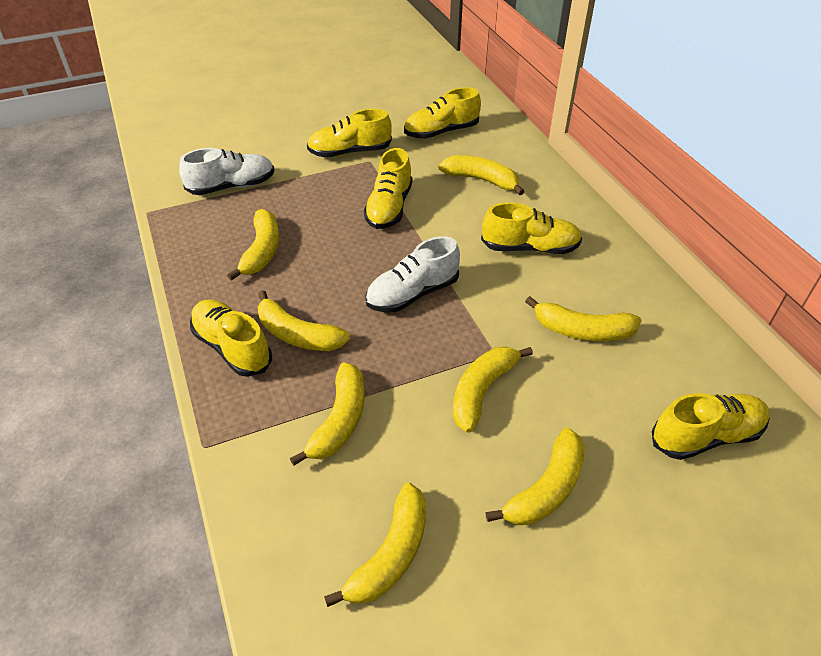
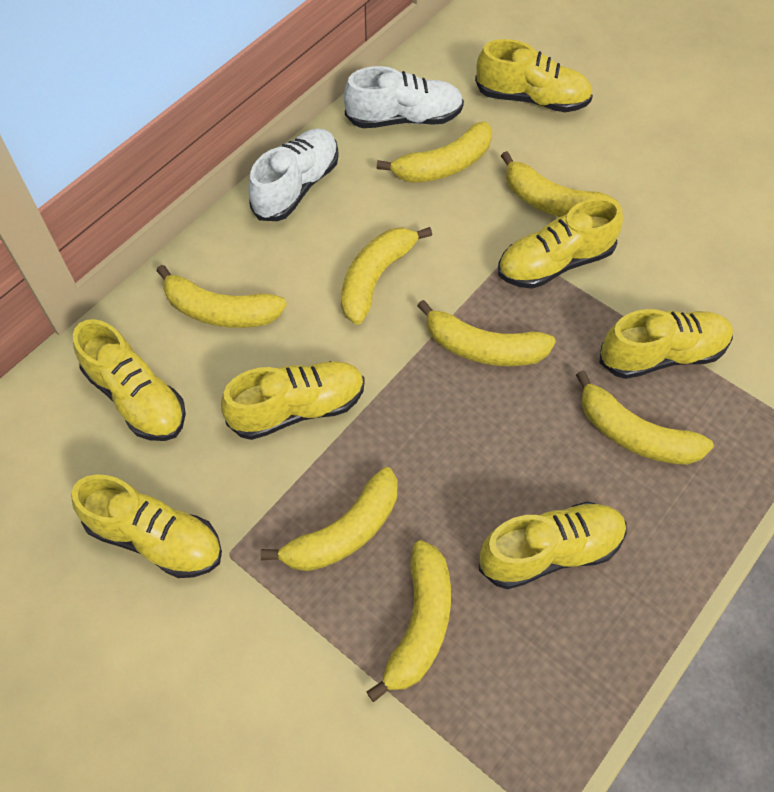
yellow shoe: [190,299,272,377] [307,109,392,157] [364,148,412,229] [404,87,481,139] [481,202,582,254] [652,393,770,460] = 6 -> [71,474,222,578] [73,319,186,441] [221,361,365,440] [475,39,593,112] [479,502,626,589] [498,197,623,289] [599,309,733,379] = 7

